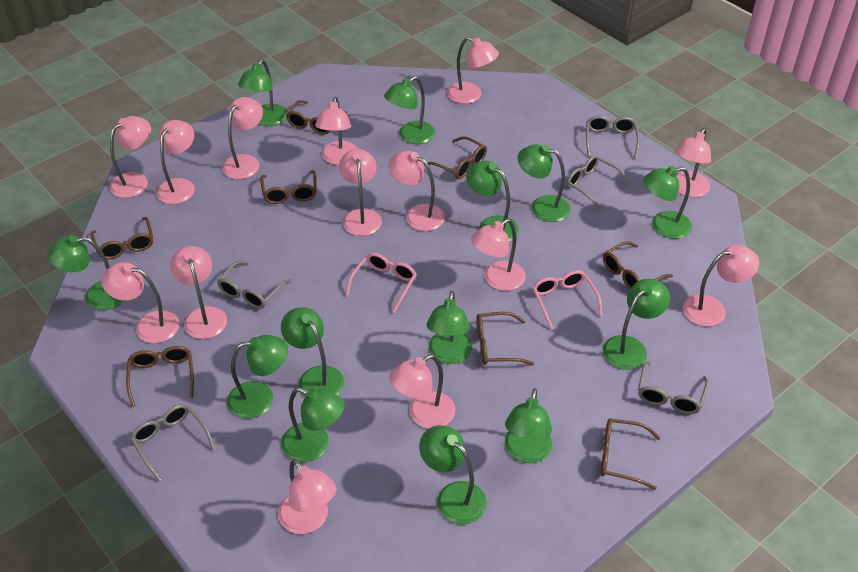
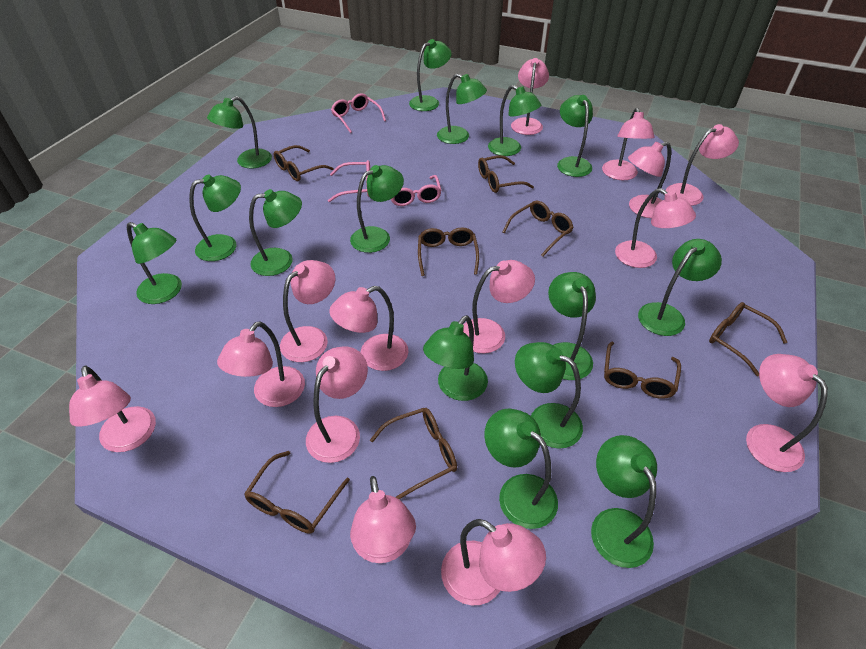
green lamp: [47,235,125,310] [227,335,288,419] [238,59,288,126] [281,307,344,397] [281,387,345,462] [384,76,435,144] [419,425,487,525] [426,291,473,364] [466,161,519,242] [505,389,552,463] [518,144,571,222] [603,279,670,370] [643,166,692,239] = 13 -> [127,222,182,304] [189,174,241,261] [207,96,272,169] [249,189,302,276] [350,165,404,253] [409,39,452,111] [423,315,488,401] [437,74,487,144] [484,409,558,529] [488,85,541,156] [515,342,583,449] [548,272,596,380] [557,95,593,177] [591,435,657,568] [638,239,722,336] = 15
grey glasses: [130,404,215,481] [217,261,291,309] [566,155,630,210] [586,116,640,158] [638,361,709,414] = 5 -> none = 0
pink glasses: [346,253,417,313] [533,270,603,329] = 2 -> [328,160,370,202] [331,93,386,133] [391,175,442,206] = 3

